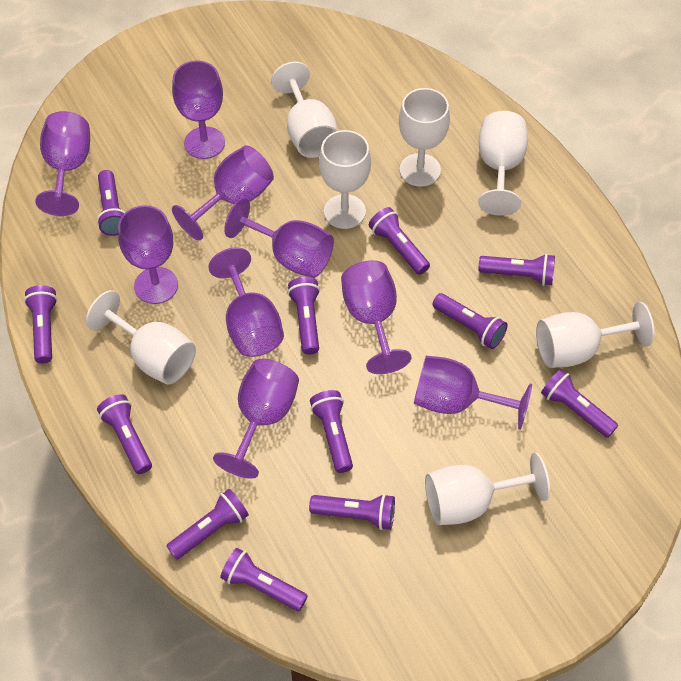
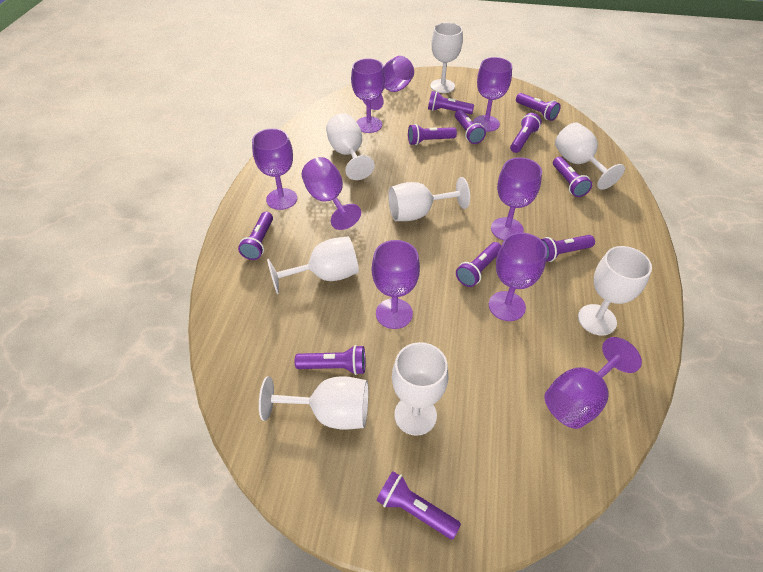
purple flashlight: [24,285,58,363] [97,170,125,236] [97,394,152,474] [167,489,249,560] [220,548,308,611] [288,277,320,355] [309,494,395,530] [310,390,353,473] [369,207,430,275] [432,293,508,349] [478,254,555,286] [541,369,618,438] = 12 -> [238,212,273,260] [295,345,366,375] [377,471,461,540] [408,124,457,145] [428,91,474,114] [455,110,486,144] [456,242,501,287] [510,113,542,153] [516,93,561,121] [541,235,595,262] [553,157,592,197] = 11
white goblet: [86,290,196,385] [271,62,338,158] [319,130,371,229] [399,88,450,187] [425,453,550,525] [478,111,528,216] [536,302,654,368] = 7 -> [259,376,368,430] [267,236,359,294] [326,114,375,180] [388,177,470,221] [392,342,448,436] [430,23,463,93] [555,122,625,190] [578,246,652,335] = 8

